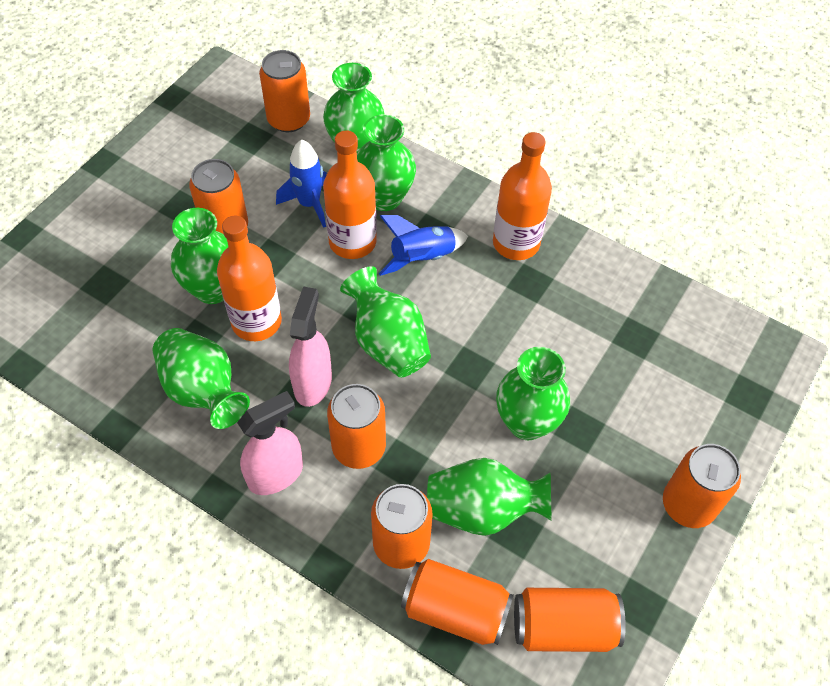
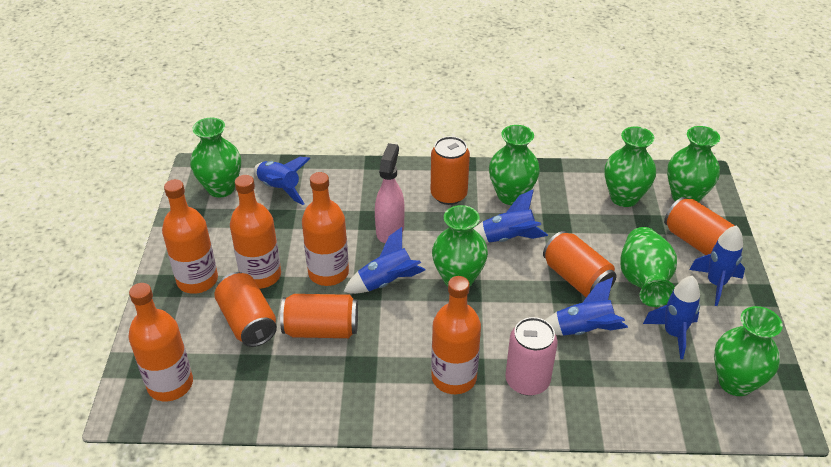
blue rocket: [276,140,327,228] [379,215,468,276] = 2 -> [254,157,310,205] [344,227,426,294] [473,189,548,243] [545,277,628,336] [643,276,700,359] [689,225,745,306] = 6
orange bottle: [217,216,282,341] [323,131,377,259] [493,132,552,260] = 3 -> [129,283,193,401] [162,179,218,294] [230,175,281,289] [302,172,349,286] [431,276,481,394] = 5
orange can: [189,159,248,234] [259,50,310,132] [327,384,386,469] [371,484,433,569] [401,559,514,645] [514,588,626,652] [663,444,741,528] = 7 -> [214,272,277,347] [280,294,358,338] [431,136,470,205] [543,231,616,297] [664,197,735,255] = 5
pink can: none = 0 -> [505,317,558,396] = 1
pink spray bottle: [237,391,303,495] [289,286,332,407] = 2 -> [375,143,404,243] = 1

